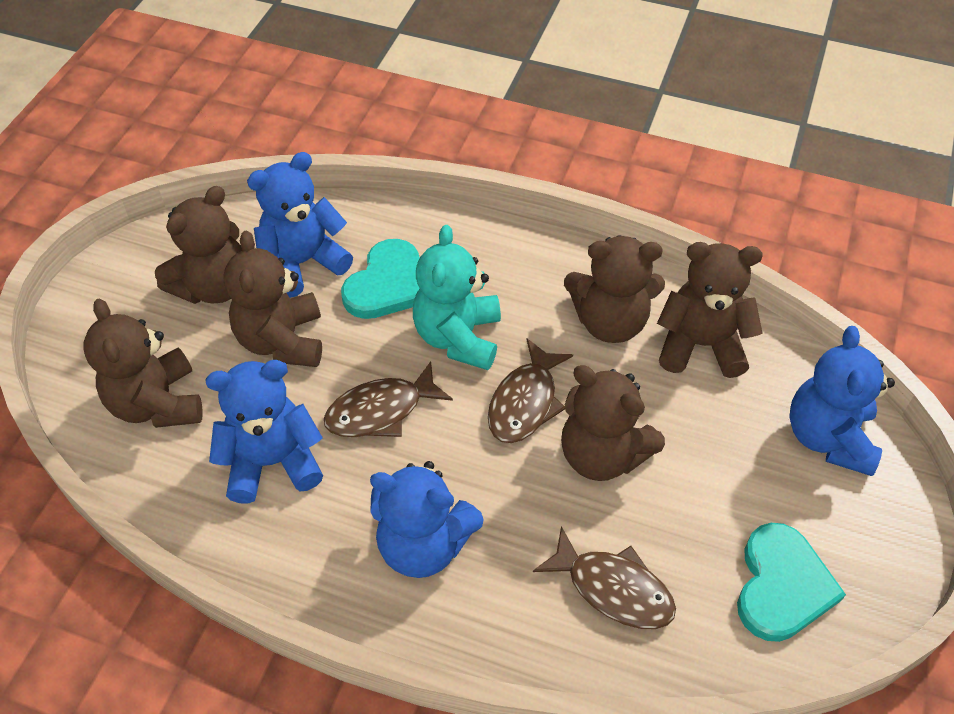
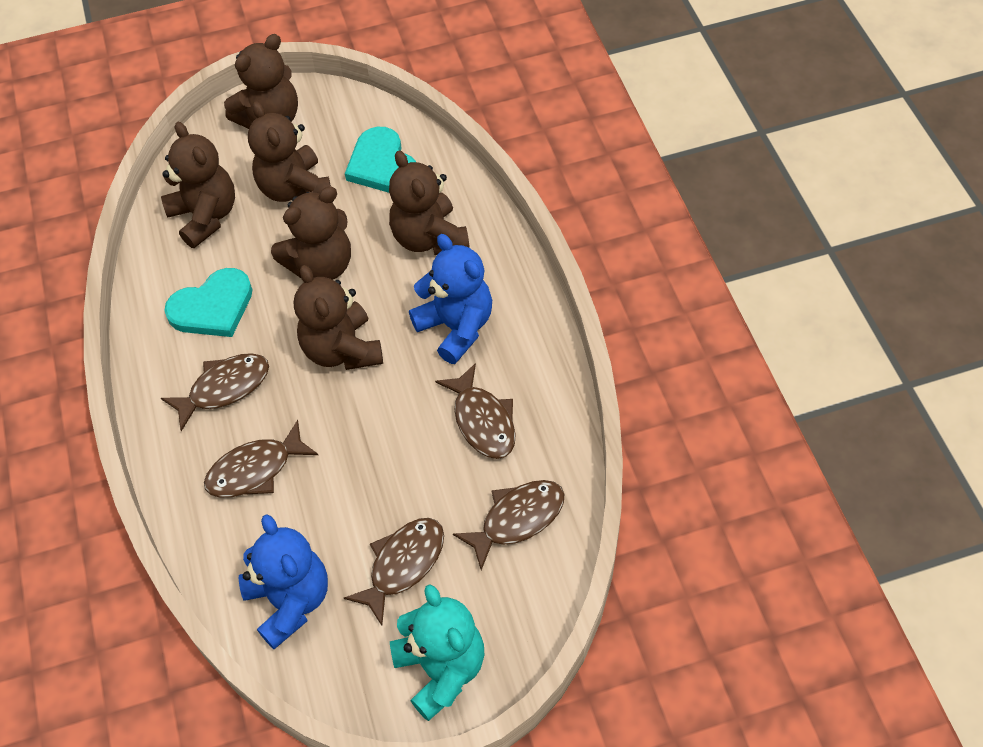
blue teddy bear: [205,360,323,504] [247,152,353,298] [370,461,484,578] [789,326,895,476] = 4 -> [239,514,328,649] [409,234,492,364] = 2
brown fish: [324,361,453,437] [488,339,573,443] [533,526,676,629] = 3 -> [161,353,269,431] [204,420,318,498] [344,518,444,626] [435,363,516,459] [453,480,564,570] = 5

